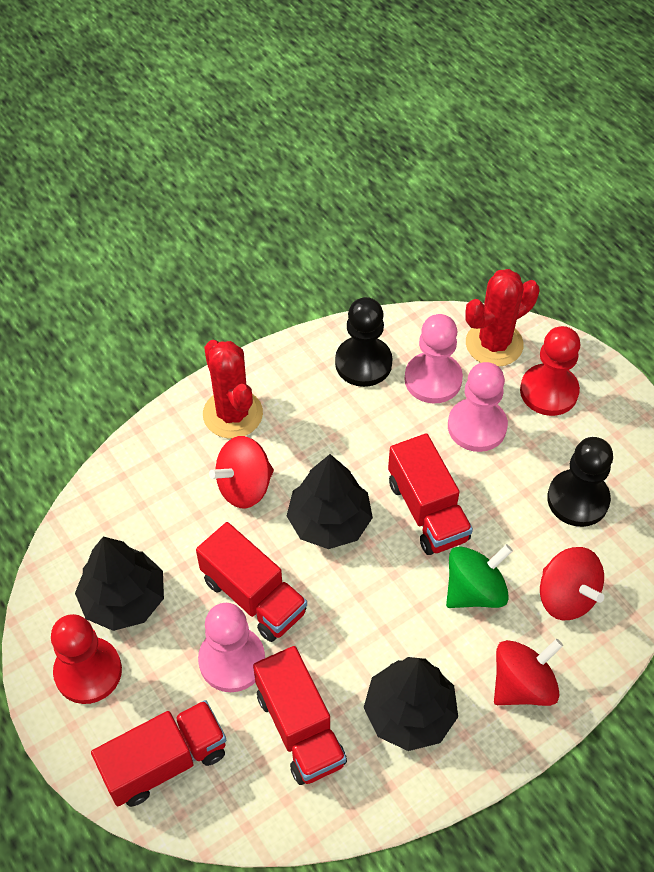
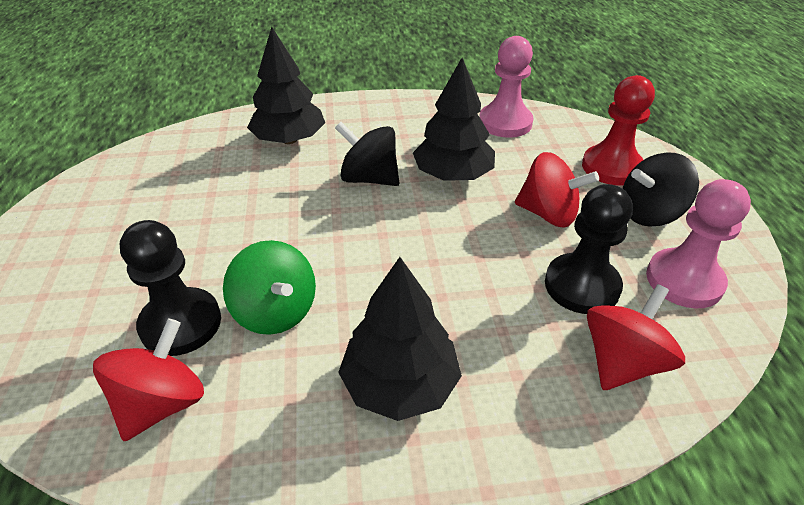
black spinning top: none = 0 -> [335,122,399,186] [623,152,699,227] = 2
pink pawn: [198,603,265,692] [405,314,463,404] [448,362,508,452] = 3 -> [479,36,534,138] [646,179,751,308] = 2
red cactus: [203,340,263,439] [465,269,539,367] = 2 -> none = 0
red pawn: [51,614,122,704] [520,326,580,416] = 2 -> [582,75,655,185] = 1
red truck: [91,700,227,807] [196,522,307,642] [253,646,347,785] [388,433,473,555] = 4 -> none = 0

